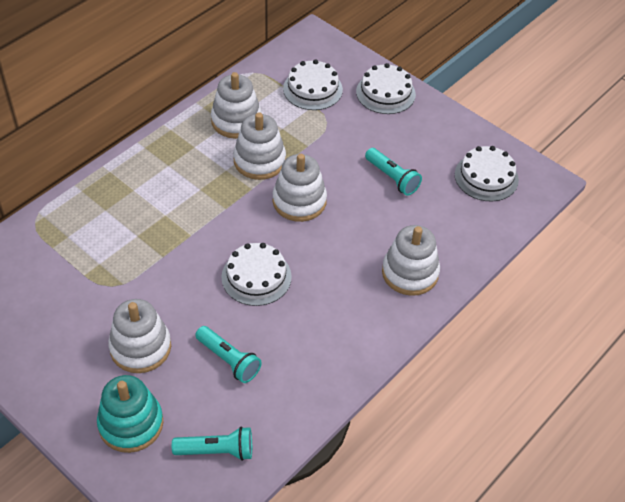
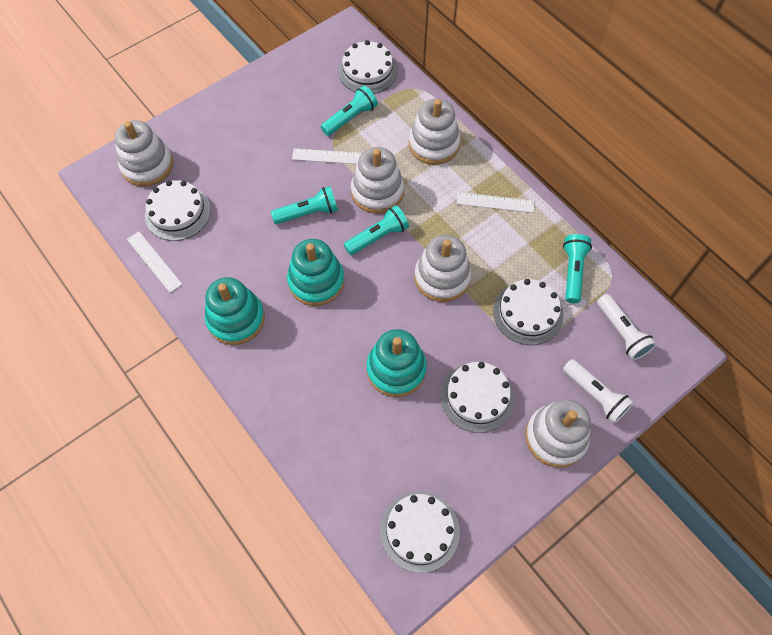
turquoise flashlight: [172,426,252,461] [195,326,262,383] [365,148,422,196] = 3 -> [271,186,338,224] [321,86,378,136] [344,205,409,255] [563,234,592,303] = 4
turquoise stacking toy: [97,375,163,453] = 1 -> [205,277,265,345] [287,239,344,306] [366,329,427,397] = 3
white cake: [221,243,292,306] [283,60,343,110] [356,63,416,114] [455,146,519,201] = 4 -> [145,180,211,241] [338,40,397,94] [380,491,460,573] [441,362,514,433] [493,279,563,345] = 5
white flashlight: none = 0 -> [563,359,634,423] [597,294,656,360] = 2
white ruler: none = 0 -> [127,232,182,293] [292,148,362,164] [457,192,535,213] = 3

